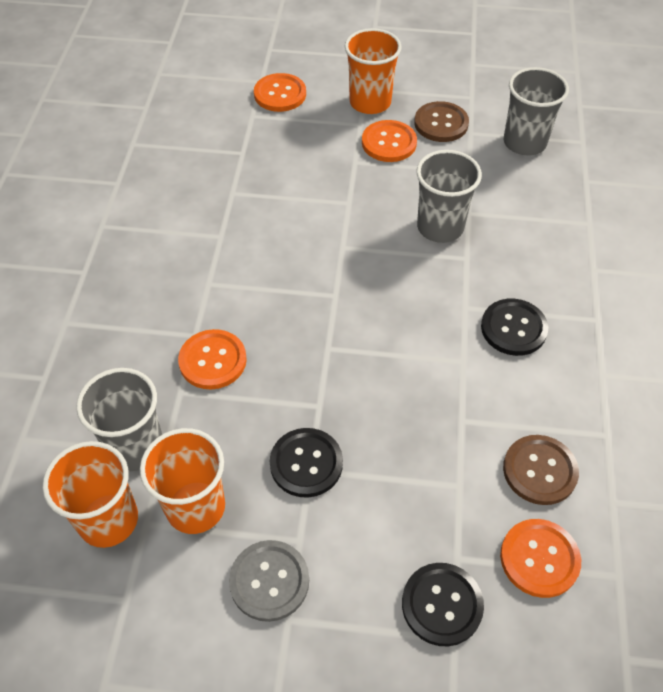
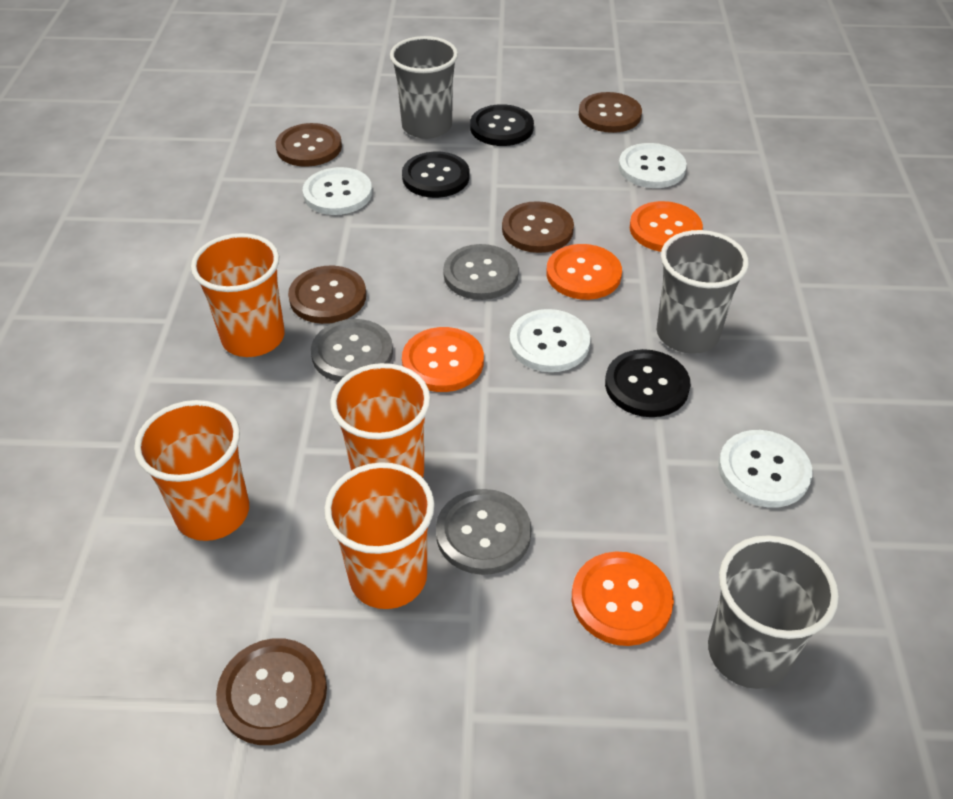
brown button: [414,101,469,142] [503,435,579,505] = 2 -> [216,638,327,745] [276,123,342,167] [288,266,366,324] [502,201,574,253] [579,92,642,133] = 5
grey button: [229,540,309,622] = 1 -> [311,319,393,382] [436,489,532,575] [443,244,519,300] = 3
orange cup: [42,441,138,548] [140,428,225,534] [345,28,402,114] = 3 -> [134,400,249,541] [191,233,285,357] [324,462,435,609] [330,363,431,478] = 4
white button: none = 0 -> [303,167,372,215] [509,309,590,372] [618,143,687,188] [718,430,813,508] = 4

